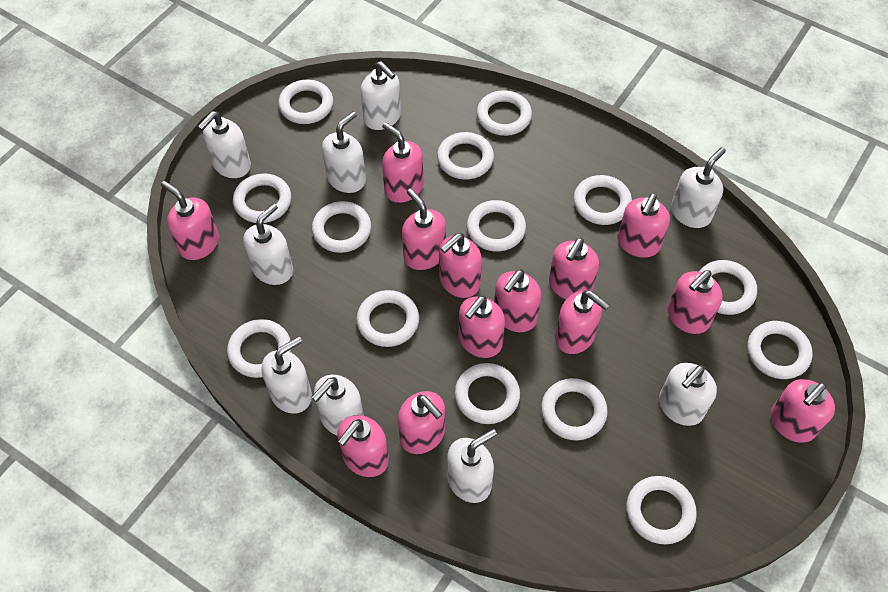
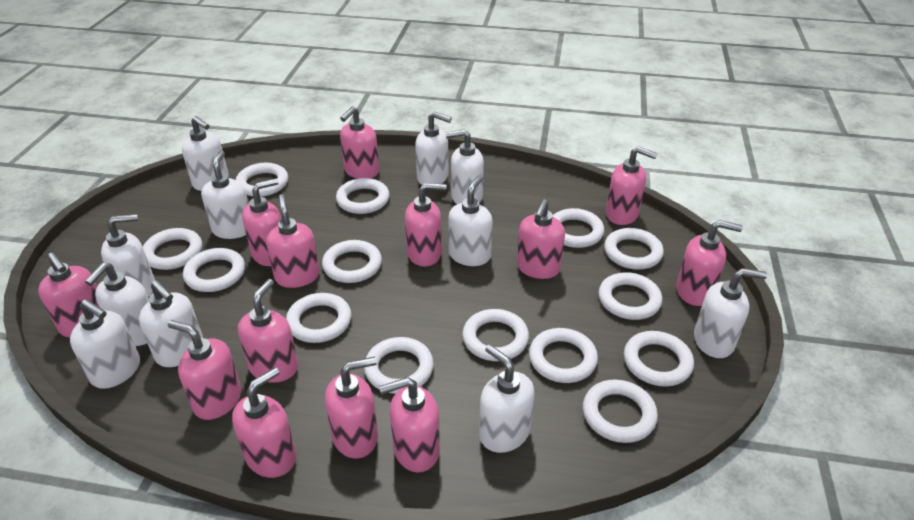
white soap dispenser: [198,111,251,178] [243,203,293,285] [262,336,312,414] [311,375,364,435] [322,111,366,193] [360,61,401,130] [447,429,497,503] [659,363,717,426] [671,147,726,228] = 9 -> [70,299,140,389] [85,263,149,346] [101,214,155,297] [139,280,203,367] [182,116,229,191] [201,151,248,239] [415,111,452,185] [445,129,484,204] [449,175,493,266] [479,345,535,453] [694,268,767,358] = 11

